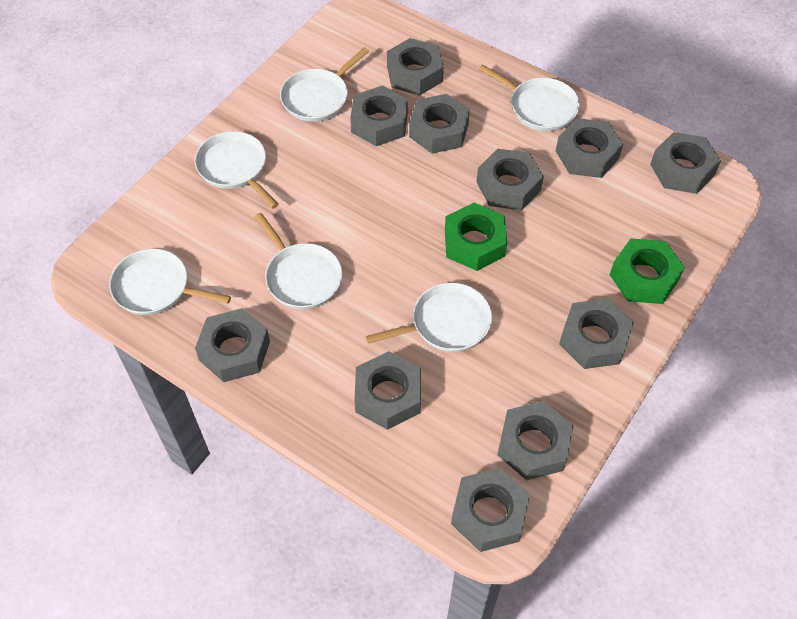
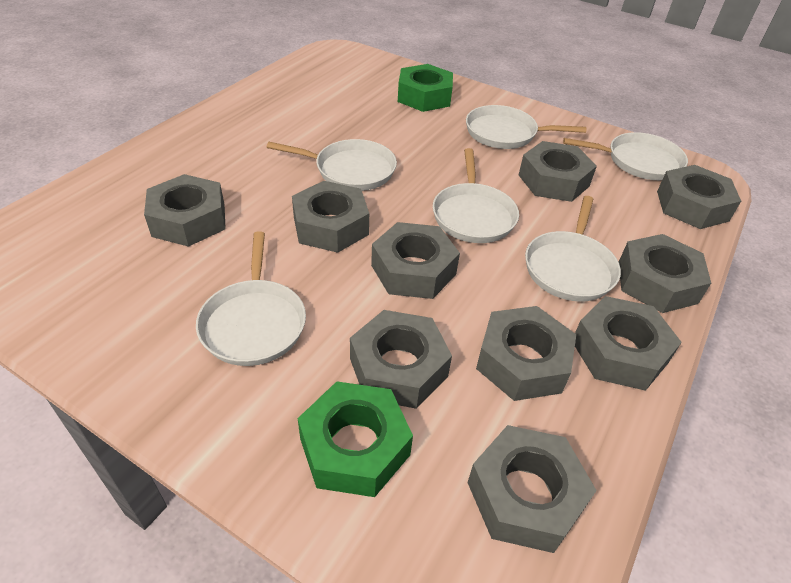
grey nut: [195,308,270,382] [350,85,408,146] [354,351,421,430] [387,38,444,95] [409,94,470,154] [451,468,530,552] [477,149,544,210] [497,401,574,481] [556,118,623,178] [559,298,634,369] [650,132,721,194] = 11 -> [144,174,226,247] [292,181,369,253] [350,310,452,409] [371,222,460,299] [468,425,597,553] [476,306,576,401] [519,141,597,202] [575,296,682,391] [619,234,711,313] [657,165,741,229] = 10

